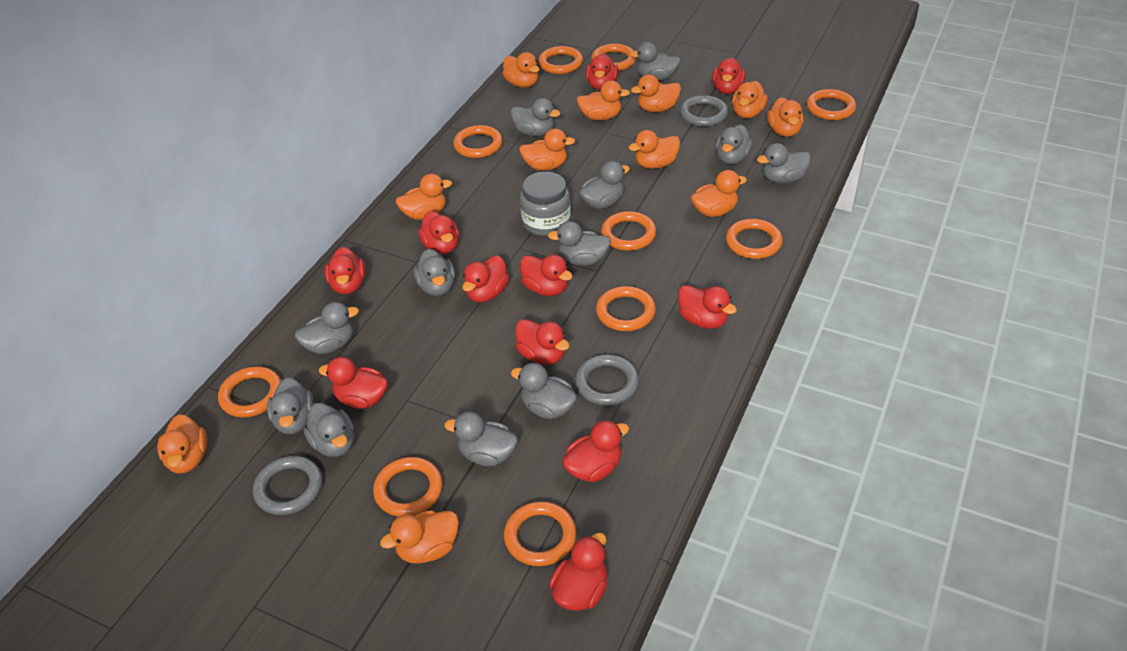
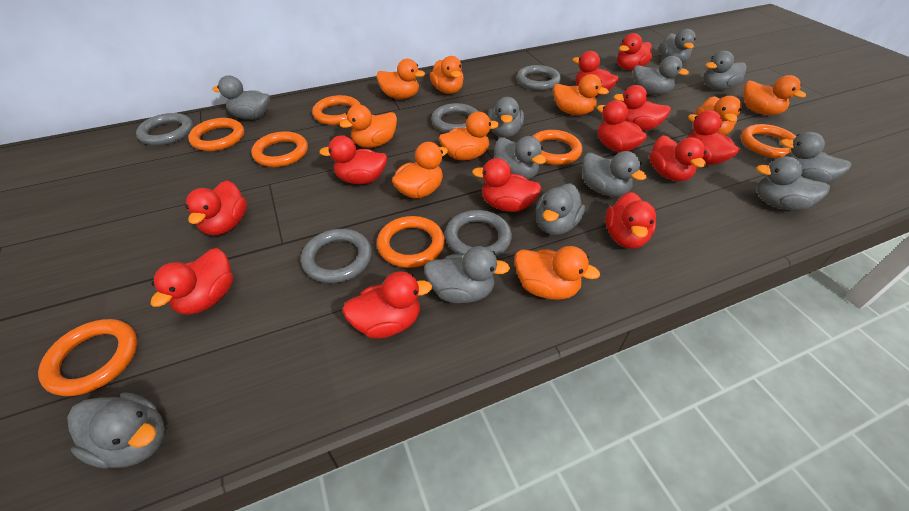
grey jar: [520,172,571,236] = 1 -> none = 0
grey ring: [253,456,322,515] [575,354,639,406] [680,95,728,127] = 3 -> [136,113,193,146] [301,229,372,283] [431,103,479,133] [445,210,512,257] [517,65,561,90] = 5
orange duck: [157,414,207,474] [380,510,459,564] [396,174,452,220] [502,52,540,88] [519,128,575,170] [577,80,630,121] [629,130,680,169] [631,74,681,112] [691,170,747,217] [732,81,768,118] [767,97,804,137] = 11 -> [340,105,397,148] [376,59,425,99] [392,142,448,199] [430,56,464,94] [439,112,499,161] [514,246,600,300] [553,74,609,115] [695,96,742,135] [744,75,806,115] = 9
orange ring: [218,366,281,417] [373,457,443,517] [453,125,503,158] [504,501,576,566] [538,46,583,74] [591,43,636,71] [596,286,656,331] [601,211,656,251] [726,219,783,259] [807,89,856,120] = 10 -> [38,319,138,396] [188,118,244,151] [251,131,308,167] [312,95,361,125] [377,216,445,268] [533,130,582,165] [741,124,796,158] = 7
red duck: [319,357,388,409] [325,247,366,294] [418,211,459,254] [462,256,509,302] [515,319,569,365] [520,254,573,296] [549,533,607,611] [562,420,629,482] [586,54,618,90] [678,285,737,329] [712,57,746,94] = 11 -> [151,248,233,315] [185,180,247,235] [319,135,387,184] [342,271,432,338] [472,158,542,212] [573,51,619,96] [597,100,647,152] [605,192,656,248] [613,85,671,131] [617,33,652,70] [649,135,706,181] [687,110,739,165] = 12

